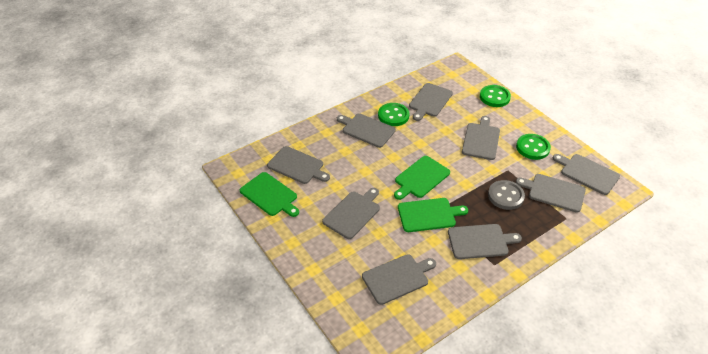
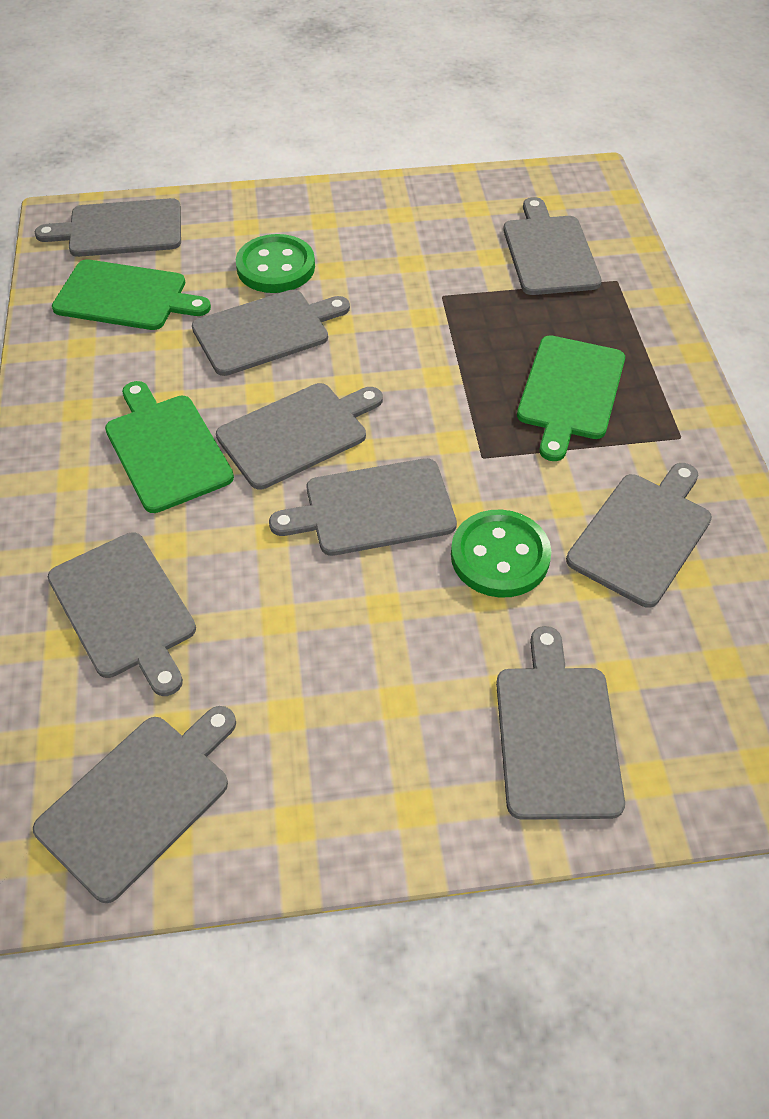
green button: [378,103,410,126] [480,85,511,107] [516,134,551,160] = 3 -> [236,234,315,293] [451,510,551,598] = 2
grey button: [488,180,525,210] = 1 -> none = 0

